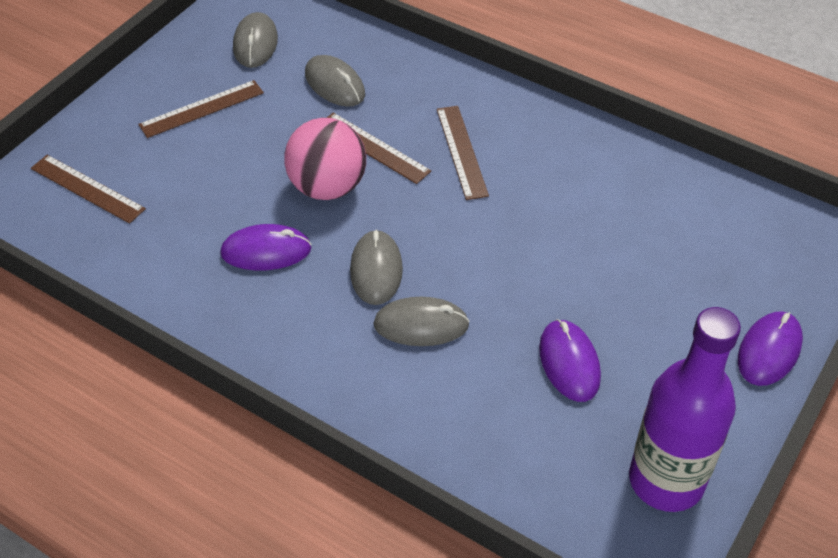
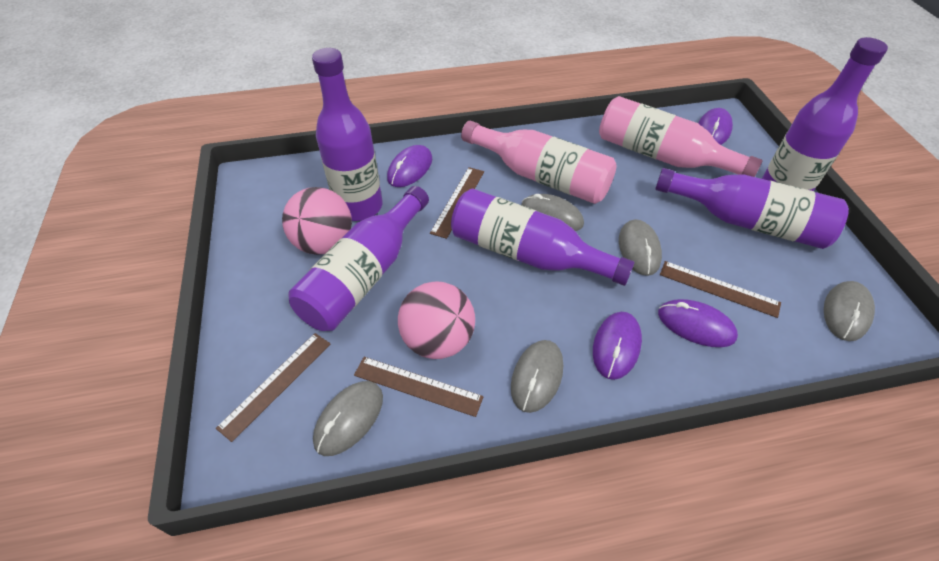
grey mouse: [233,12,278,68] [305,55,365,107] [350,229,403,305] [373,297,470,346] = 4 -> [313,381,383,456] [511,340,563,413] [521,194,584,231] [619,219,662,276] [824,281,875,341] = 5
pink ball: [284,118,366,200] = 1 -> [282,187,352,255] [398,281,475,359] = 2
pink bottle: none = 0 -> [461,121,617,204] [599,96,762,177] = 2
purple bottle: [629,307,741,512] = 1 -> [288,186,429,331] [312,48,382,221] [451,189,635,286] [655,168,849,249] [762,37,888,191] = 5
purple mouse: [220,224,312,270] [539,319,601,402] [738,311,803,386] = 3 -> [387,145,432,187] [593,312,642,380] [658,299,738,347] [698,108,733,145] = 4

